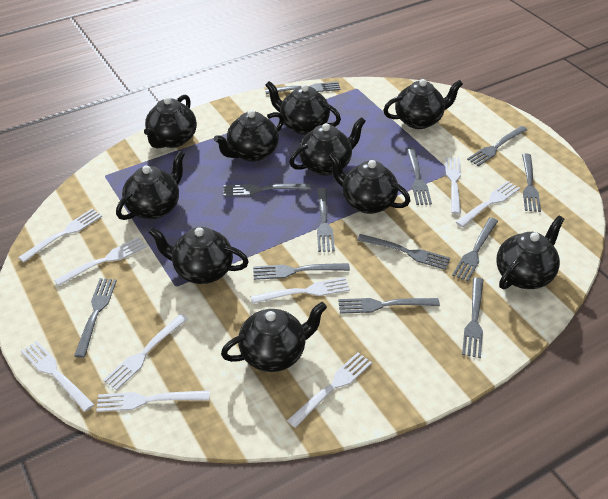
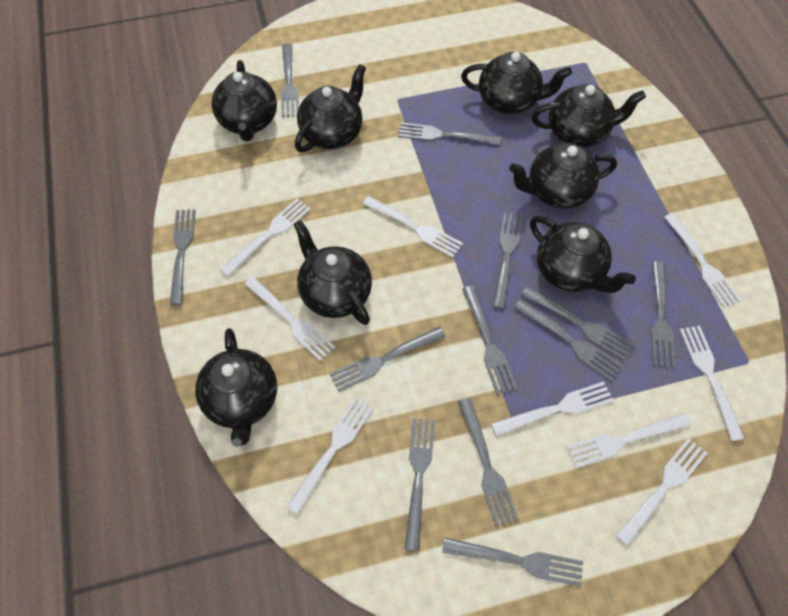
black teapot: [116,151,185,220] [144,95,197,148] [148,227,249,284] [214,110,284,162] [221,302,327,372] [266,81,341,135] [289,117,366,176] [328,152,410,214] [383,79,463,129] [496,216,564,289] = 10 -> [195,328,277,447] [211,60,277,141] [294,220,372,325] [295,64,366,152] [461,52,572,114] [509,143,617,209] [530,216,636,293] [531,84,646,147] = 8

